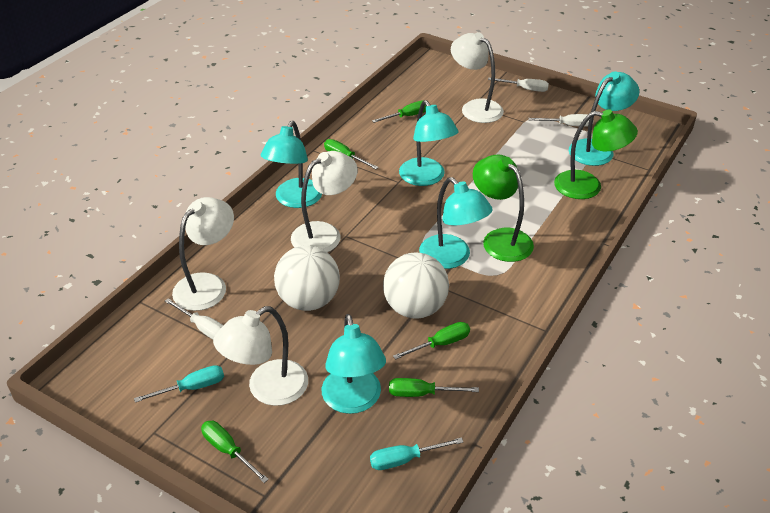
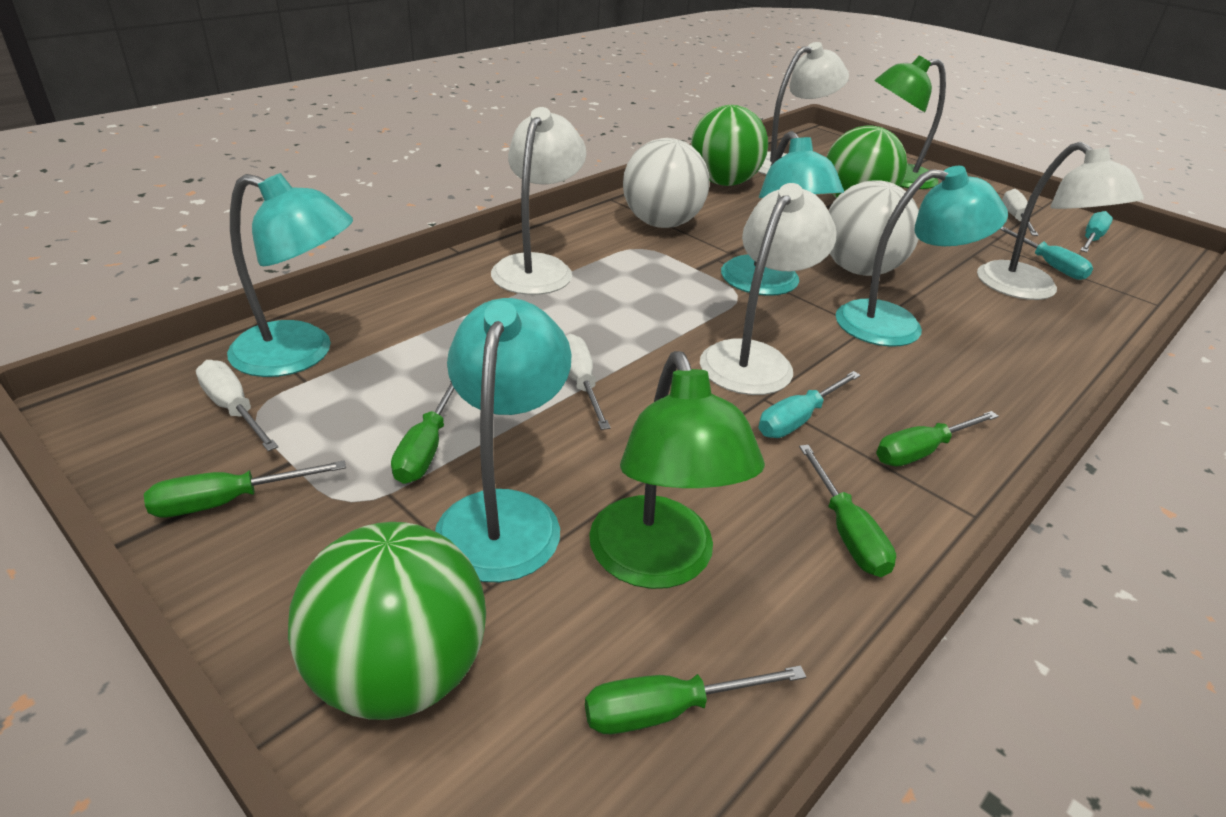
green ball: none = 0 -> [288,522,486,720] [691,105,768,186] [826,125,907,198] = 3
turquoise lamp: [261,121,322,208] [322,314,386,414] [399,100,459,186] [419,177,493,269] [569,71,639,166] = 5 -> [227,173,353,377] [435,298,571,582] [721,131,844,296] [836,166,1008,347] = 4
turquoise screwdriver: [134,365,224,403] [370,437,463,470] = 2 -> [759,371,861,438] [1000,226,1093,280] [1080,211,1113,252] = 3

